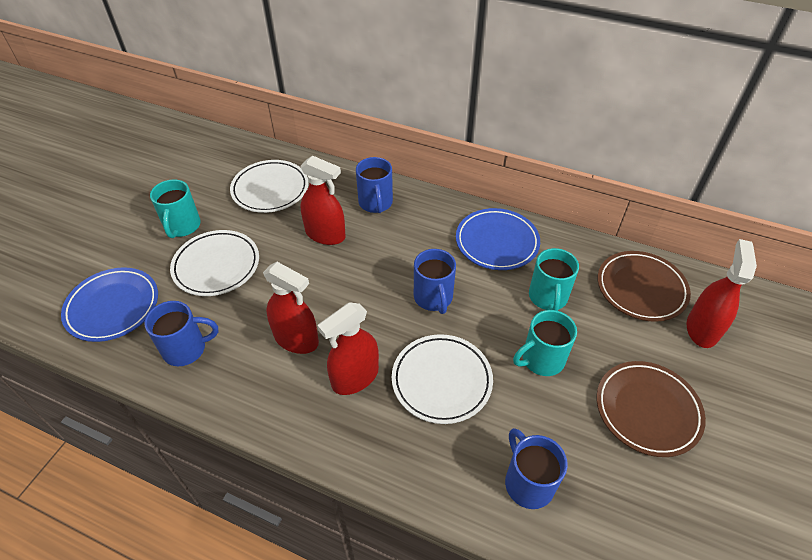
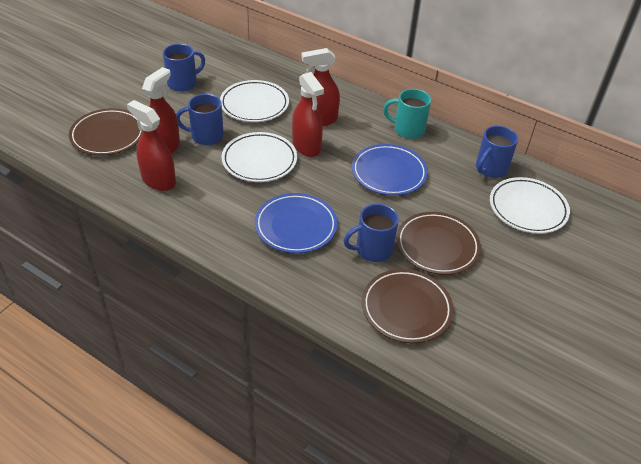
brown plate: [597,361,706,457] [598,251,691,322] = 2 -> [69,108,143,156] [362,269,454,343] [397,212,481,275] = 3
turquoise mug: [150,179,201,238] [513,310,577,376] [529,248,579,311] = 3 -> [383,89,431,139] = 1

